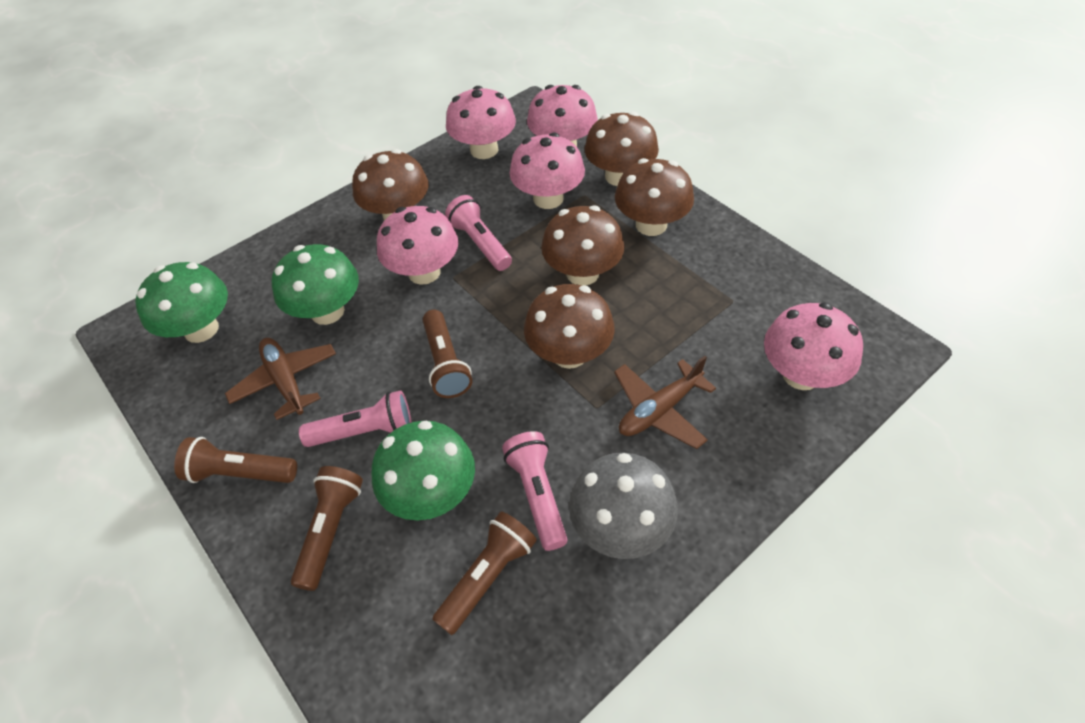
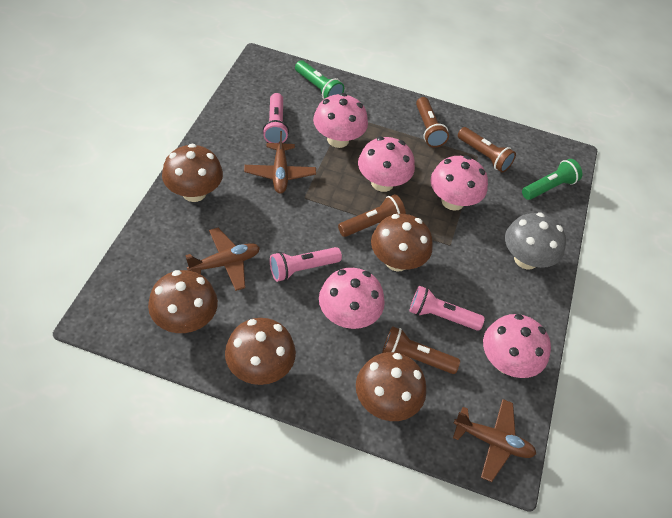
brown plane: [225,338,336,420] [614,356,716,449] = 2 -> [185,228,260,291] [244,131,316,194] [453,399,536,482] = 3
green flashlight: none = 0 -> [295,60,344,99] [522,159,582,200] = 2
green mushroom: [135,262,228,343] [272,244,359,325] [371,421,475,520] = 3 -> none = 0

